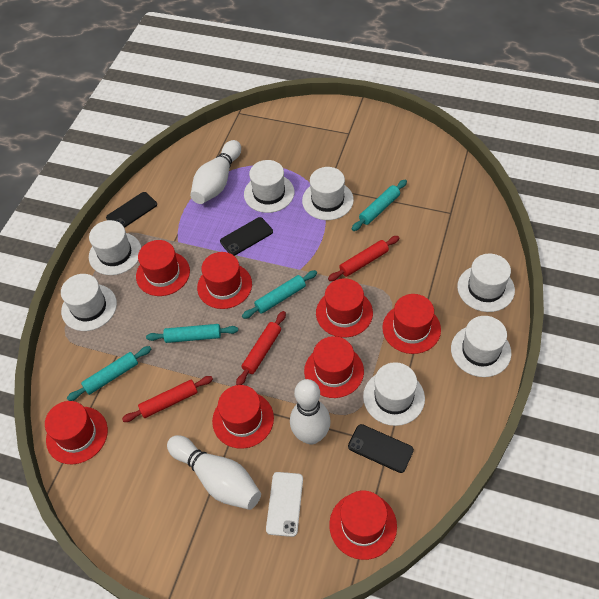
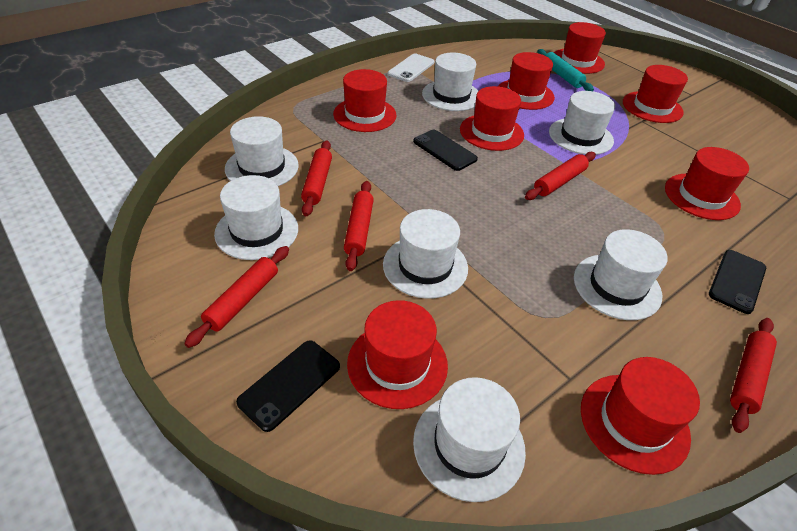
red rolling pin: [122,376,213,422] [236,311,286,385] [328,236,399,281] = 3 -> [184,246,289,348] [301,140,332,216] [344,181,374,271] [525,152,596,200] [730,318,777,433] = 5
turquoise rolling pin: [67,346,151,401] [146,324,238,343] [242,270,317,319] [352,180,407,231] = 4 -> [537,49,594,91] = 1
white bowling pin: [167,435,261,510] [190,140,241,204] [290,379,331,445] = 3 -> none = 0

